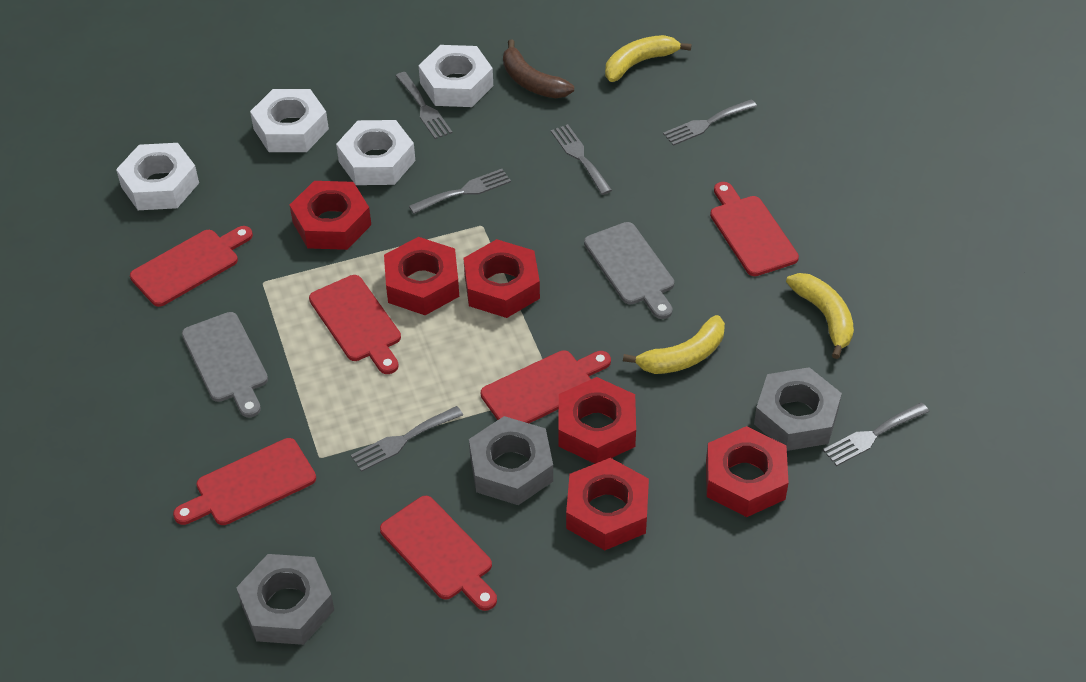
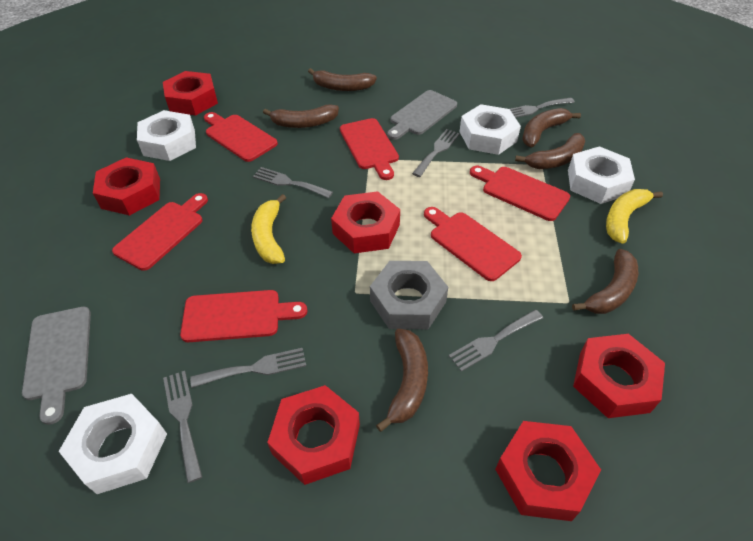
brown banana: [503,39,574,98] = 1 -> [263,104,339,128] [308,68,377,91] [376,329,428,432] [515,133,585,169] [522,108,581,147] [572,249,638,314] = 6
grey nut: [236,554,334,645] [469,416,553,505] [754,367,842,451] = 3 -> [370,261,448,329] = 1
yellow banana: [605,35,692,82] [623,315,725,374] [786,273,854,359] = 3 -> [251,194,286,264] [606,189,663,244] = 2

